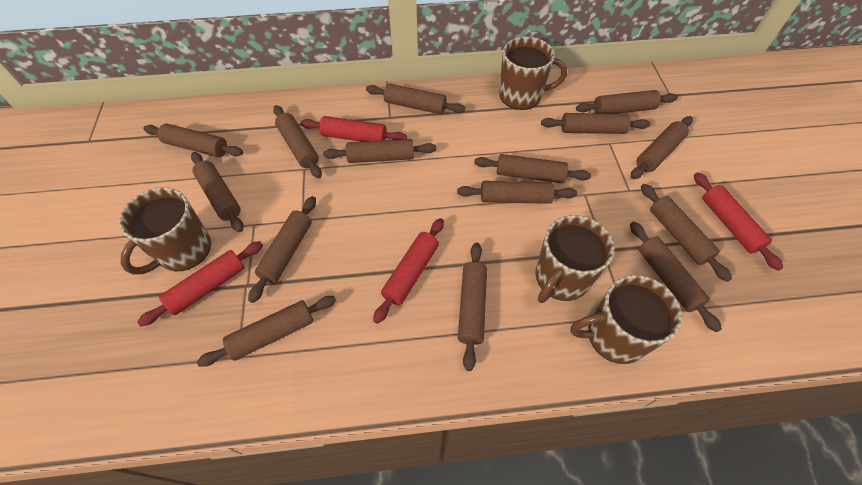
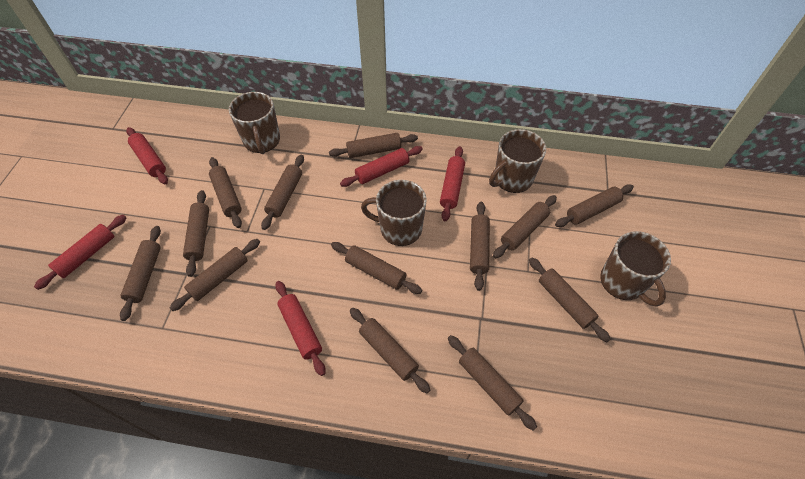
brown rolling pin: [143,124,243,157] [191,152,244,232] [197,296,336,367] [248,196,316,303] [273,105,322,178] [323,139,436,163] [366,83,466,114] [457,181,578,204] [458,243,487,371] [474,154,591,183] [541,113,650,134] [576,90,678,114] [630,221,722,332] [631,116,693,179] [641,184,732,282] = 15 -> [120,226,161,321] [170,239,260,311] [183,190,209,277] [209,157,242,228] [261,155,304,230] [329,133,418,158] [331,242,422,294] [350,308,430,393] [448,335,537,431] [470,202,490,291] [493,195,557,258] [529,257,611,342] [555,184,634,227] = 13
red rolling pin: [137,241,263,326] [301,116,407,142] [373,218,444,324] [694,172,783,271] = 4 -> [34,215,127,290] [126,127,168,184] [275,281,326,376] [340,146,423,187] [440,146,465,221] = 5

